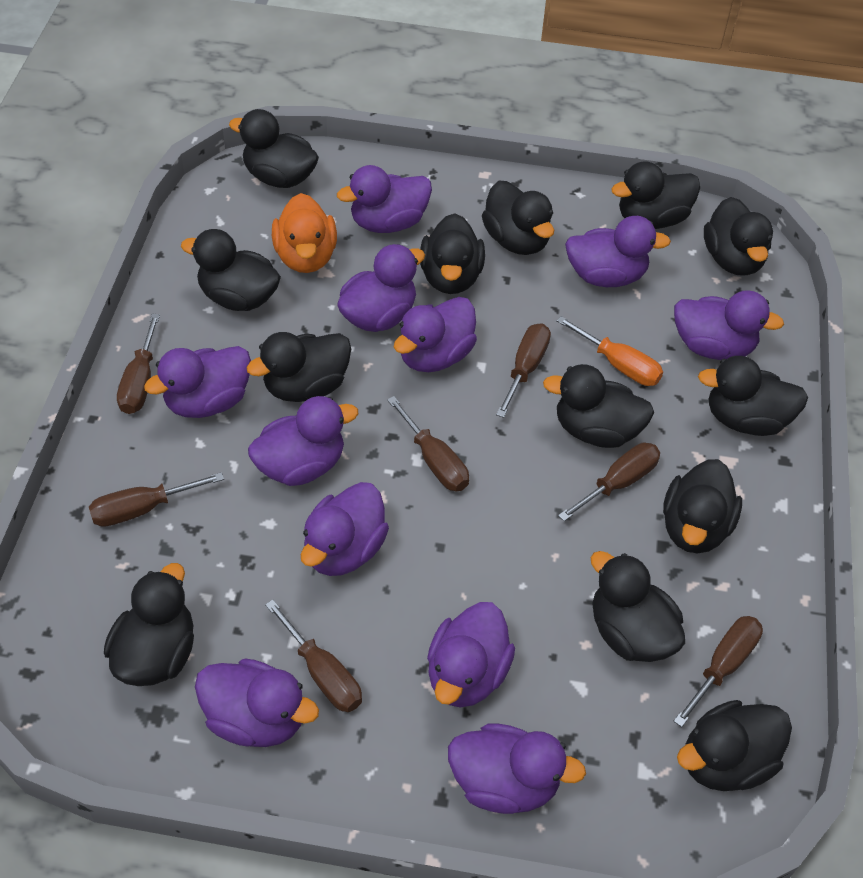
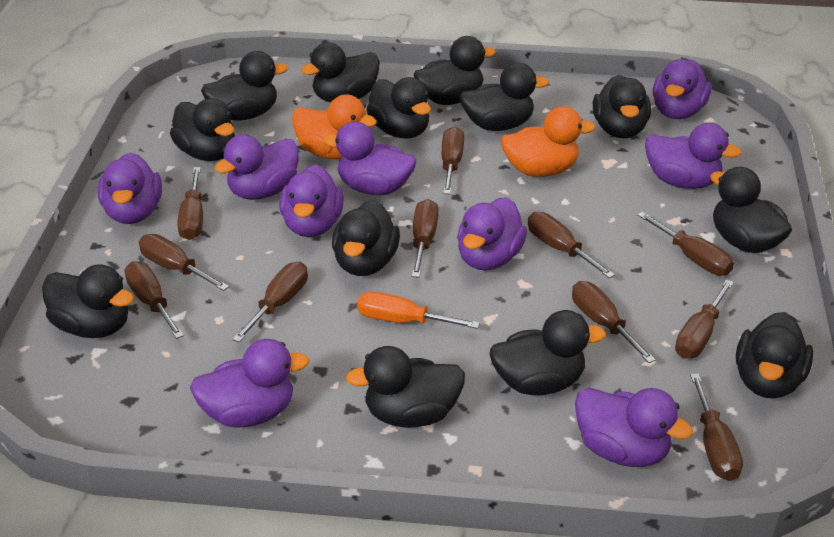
brown screwdriver: [89,472,224,527] [117,314,160,414] [265,599,362,712] [387,396,469,491] [496,323,551,418] [558,443,660,521] [674,616,763,727] = 7 -> [125,261,184,339] [139,234,229,291] [177,167,203,240] [232,262,308,343] [412,199,439,278] [442,127,464,194] [528,212,615,278] [572,281,656,363] [637,212,734,276] [675,279,734,359] [690,373,743,481] = 11
orange duck: [272,193,337,273] = 1 -> [292,94,377,159] [501,106,596,177] = 2
purple duck: [144,346,251,418] [195,658,319,747] [248,396,358,486] [301,482,389,576] [337,165,432,233] [337,244,425,332] [394,297,477,372] [427,602,515,708] [448,723,586,814] [565,216,671,287] [674,290,784,360] = 11 -> [98,153,162,224] [190,339,310,428] [215,135,299,200] [279,164,344,237] [323,121,416,195] [457,197,527,270] [575,388,693,467] [645,123,741,189] [653,59,711,119] = 9

